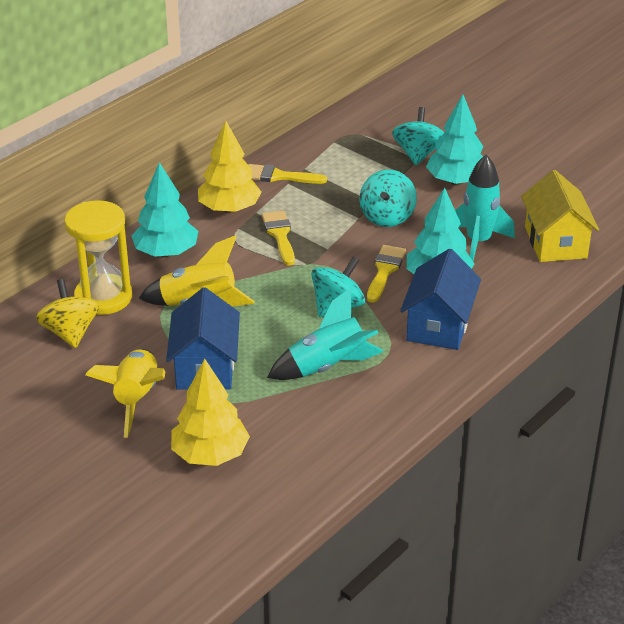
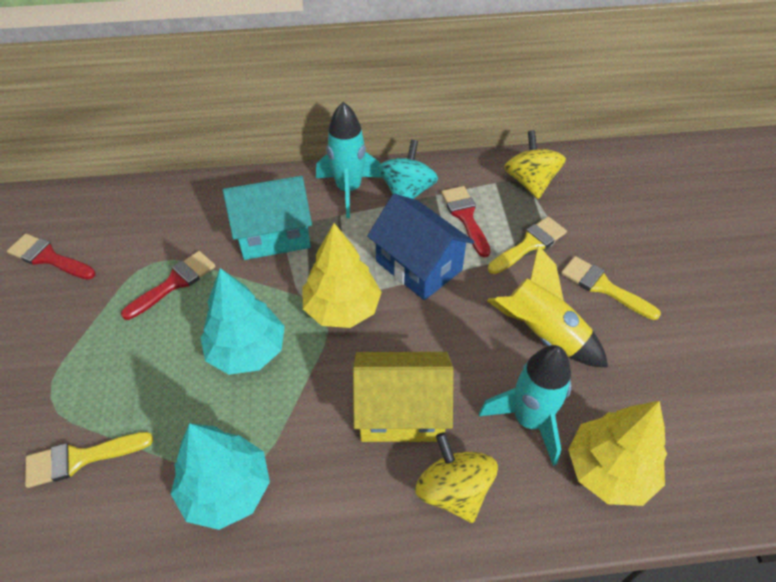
blue house: [166,287,240,390] [400,249,481,350] = 2 -> [367,194,474,300] = 1
red brush: none = 0 -> [7,234,95,280] [121,251,216,320] [441,186,491,257] = 3
turquoise house: none = 0 -> [223,176,312,260] = 1
turquoise spinning top: [311,257,365,317] [359,170,417,227] [392,107,444,165] = 3 -> [378,140,438,199] = 1
turquoise tree: [131,162,198,257] [407,188,474,274] [426,94,483,185] = 3 -> [171,423,270,530] [200,268,285,375] = 2
yellow hourglass: [65,200,132,315] = 1 -> none = 0
yellow rocket: [85,349,166,438] [139,235,255,306] = 2 -> [487,245,608,368] = 1
yellow spinning top: [36,279,99,348] = 1 -> [415,432,498,523] [504,130,566,199] = 2

